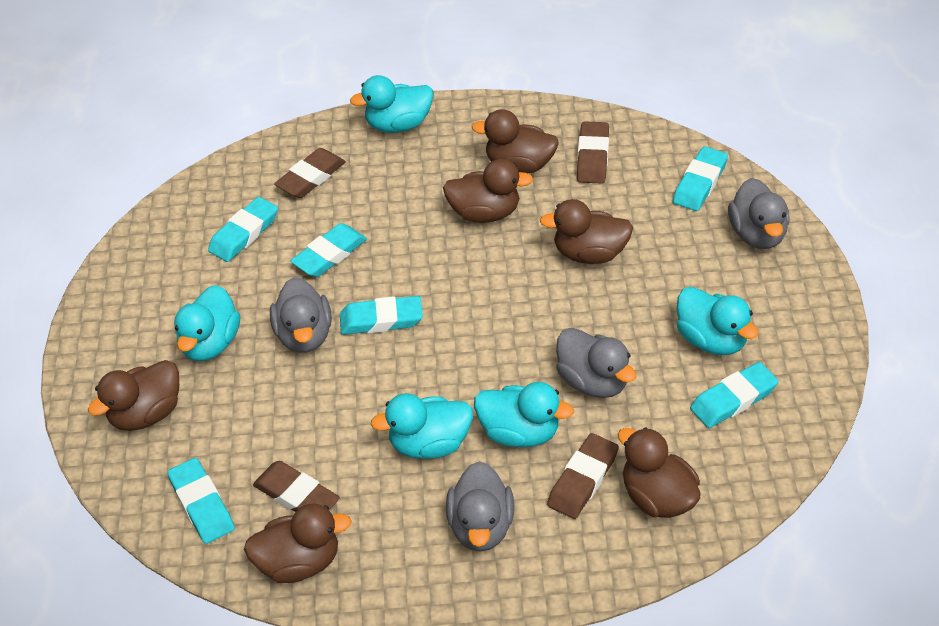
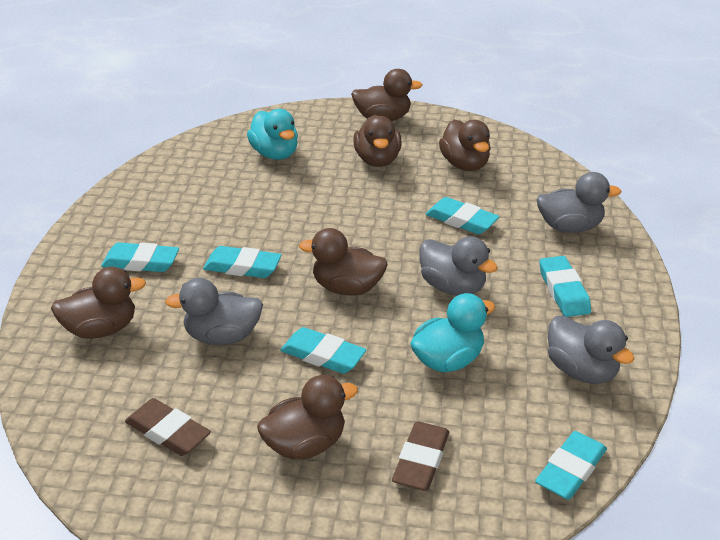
brown eraser: [253,461,340,512] [274,148,346,198] [547,433,619,519] [577,121,609,184] = 4 -> [125,398,211,456] [392,421,449,491] = 2
turquoise duck: [174,285,240,361] [350,75,433,133] [371,393,473,459] [474,382,574,447] [676,287,759,355] = 5 -> [247,109,298,160] [410,293,495,372] = 2

